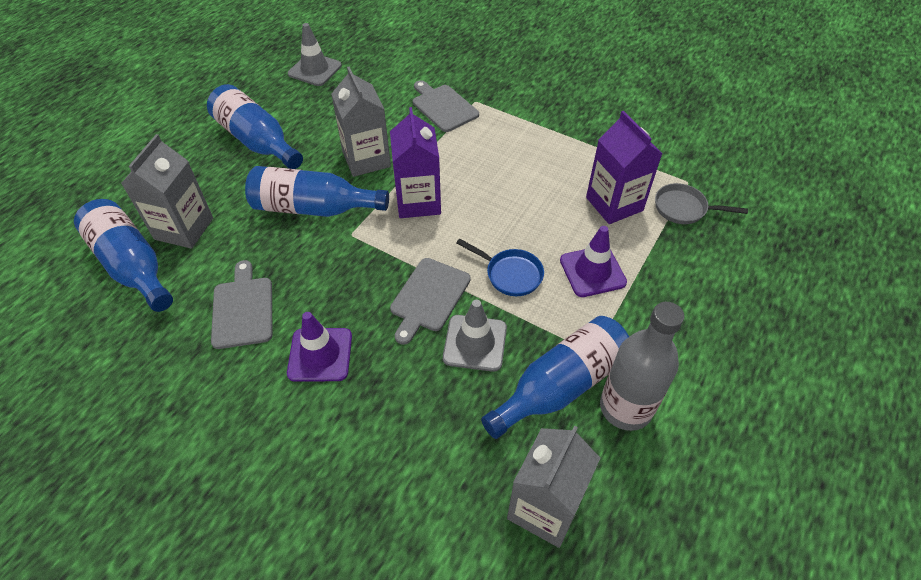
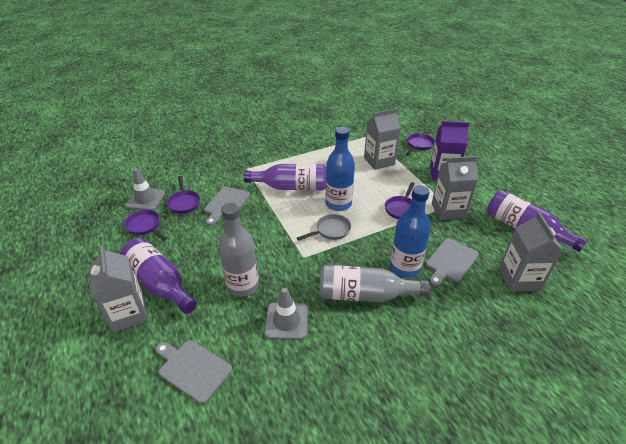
blue bottle: [74,199,173,312] [207,84,303,169] [245,166,389,217] [481,316,629,439] = 4 -> [325,127,355,211] [390,185,431,278] = 2
blue pan: [457,239,544,296] = 1 -> none = 0
grey bottle: [600,302,684,431] = 1 -> [218,203,259,297] [320,265,430,302] = 2
grey carton: [121,134,213,249] [331,67,391,177] [507,425,600,548] = 3 -> [89,246,149,333] [364,108,401,170] [432,156,478,220] [499,212,563,292] = 4
purple bottle: none = 0 -> [120,238,197,314] [244,164,326,191] [487,190,587,252] = 3
purple carton: [390,107,441,218] [586,111,662,224] = 2 -> [430,121,469,180] = 1
purple pan: none = 0 -> [124,210,166,241] [167,176,200,214] [385,182,415,219] [406,133,435,155] = 4
purple traffic cone: [287,312,352,382] [560,226,627,297] = 2 -> none = 0

